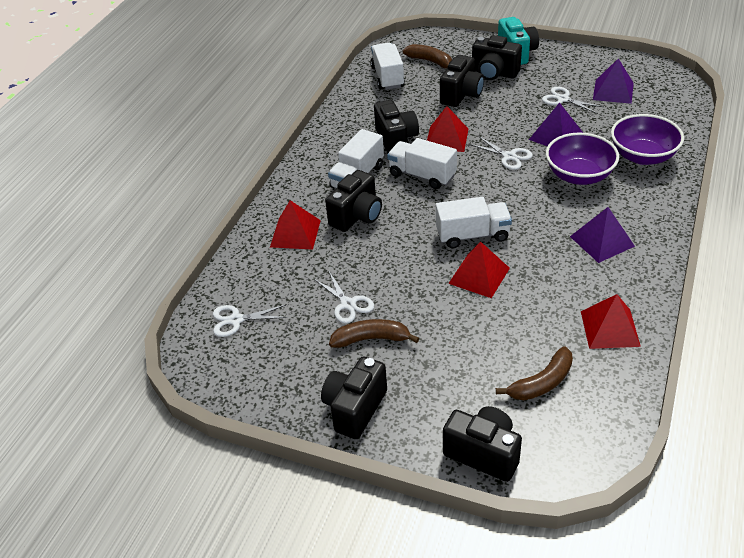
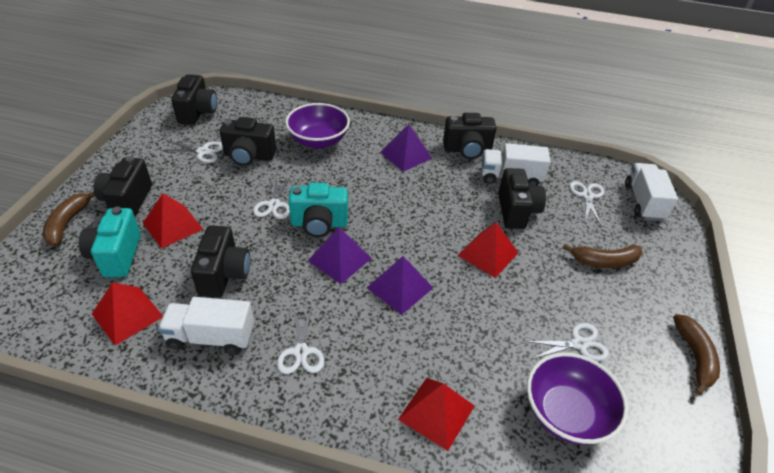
turquoise camera: [498,17,539,65] = 1 -> [79,207,141,277] [288,183,348,237] = 2
white scissors: [213,305,288,337] [314,272,374,324] [470,137,533,170] [542,86,604,114] = 4 -> [161,141,223,163] [253,176,291,219] [277,307,324,374] [524,323,609,361] [569,181,604,226] = 5
white truck: [328,129,384,188] [370,43,405,90] [387,138,457,189] [436,197,512,248] = 4 -> [158,297,254,355] [482,143,550,186] [625,163,678,221] = 3

